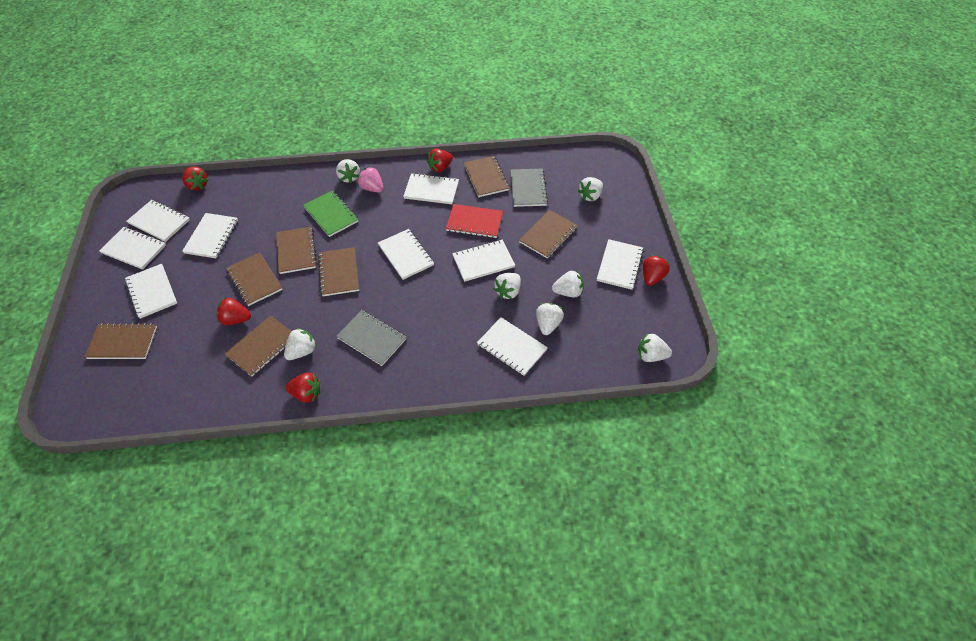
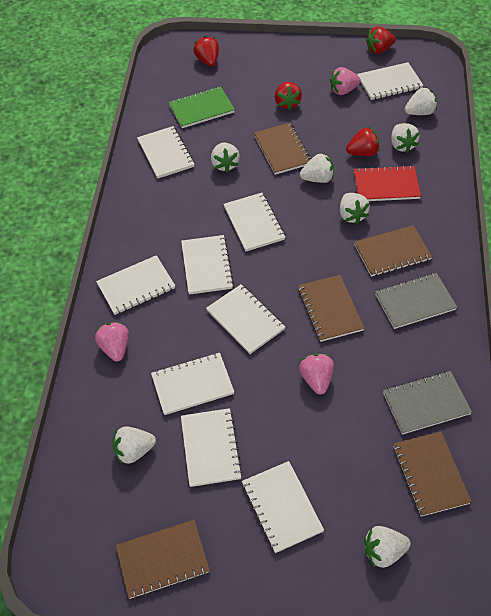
brown notebook: [85,323,157,359] [225,315,292,377] [226,252,283,306] [276,227,317,274] [318,247,359,296] [464,156,509,197] [519,210,578,258] = 7 -> [116,520,210,599] [254,123,312,175] [298,275,364,342] [354,225,432,277] [393,432,472,517] = 5
pink strawberry: [358,167,383,192] = 1 -> [95,322,129,361] [299,354,334,394] [330,67,361,95] = 3
red strawberry: [182,167,208,190] [216,297,251,325] [285,372,320,403] [427,149,453,172] [643,255,670,286] = 5 -> [193,36,219,67] [275,82,302,110] [346,127,380,156] [366,26,396,54] = 4

